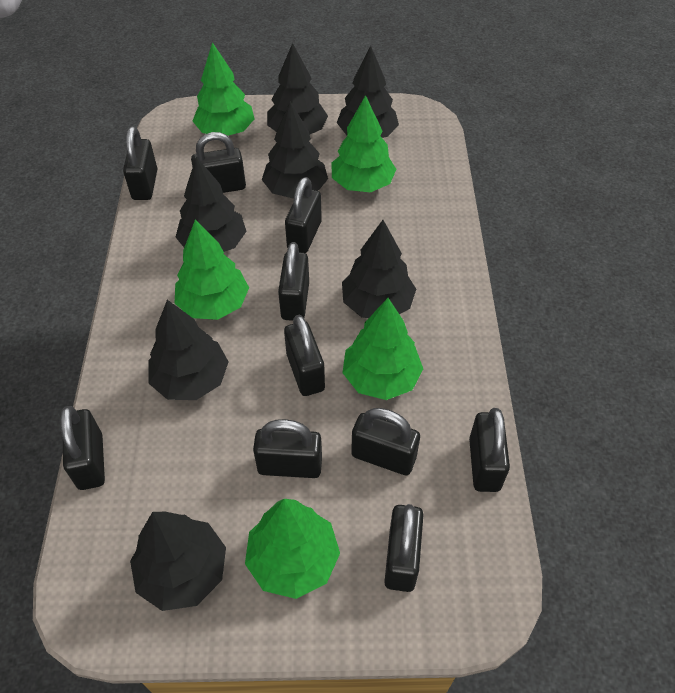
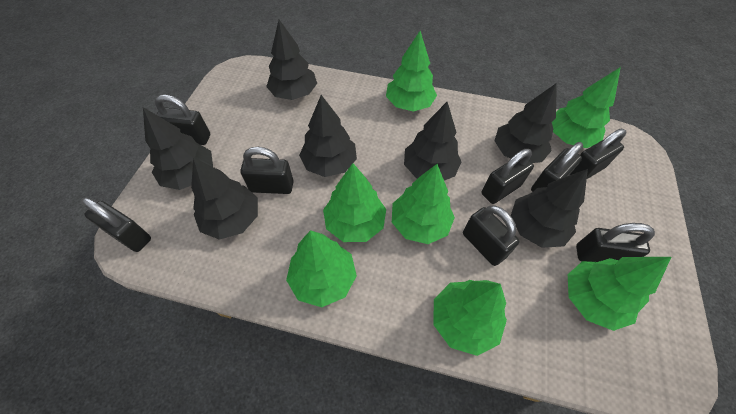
black padlock: [60,406,105,490] [123,126,157,200] [191,132,246,193] [253,419,322,478] [278,242,309,321] [284,315,325,396] [285,177,322,253] [351,408,420,475] [384,504,424,592] [469,408,510,492] = 10 -> [81,197,151,252] [155,95,210,145] [240,147,294,194] [463,206,519,266] [482,149,534,204] [531,142,583,192] [570,129,626,179] [576,223,655,262] = 8
green tree: [175,219,249,320] [193,42,254,136] [245,499,340,599] [331,95,396,192] [342,298,423,400] = 5 -> [286,230,357,307] [323,163,386,242] [386,31,437,112] [392,164,455,244] [433,280,507,356] [552,67,621,148] [568,257,671,331] = 7

